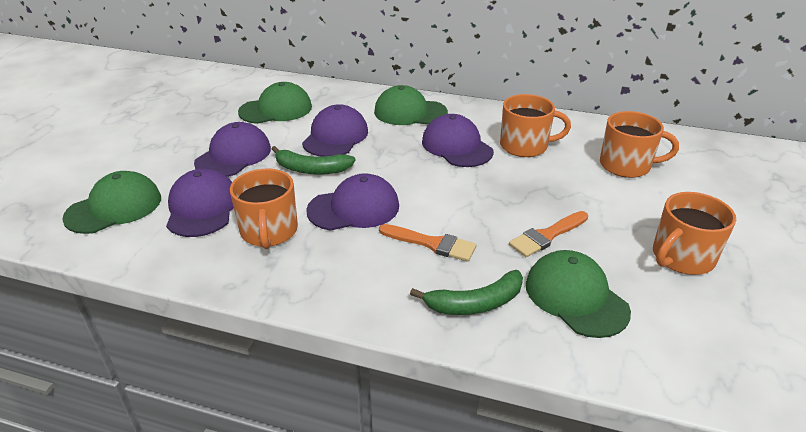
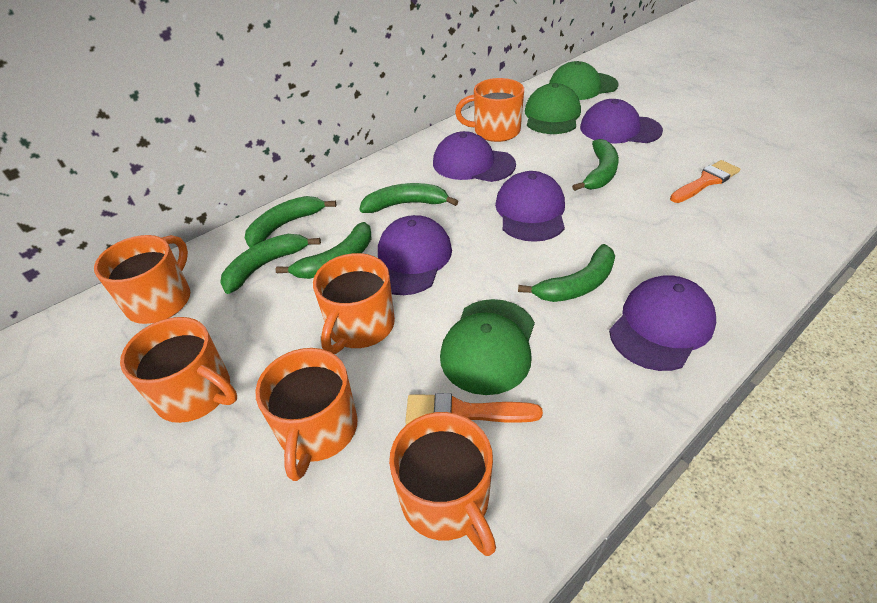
green banana: [272,146,356,175] [410,270,523,315] = 2 -> [220,234,321,294] [245,196,336,248] [276,222,371,279] [359,183,458,213] [518,244,615,302] [572,139,619,191] = 6
green cap: [62,171,161,234] [238,82,312,124] [374,85,448,125] [526,250,631,338] = 4 -> [440,299,535,395] [525,83,581,134] [549,61,619,100] = 3
orange mug: [230,169,298,249] [500,94,571,157] [600,111,679,178] [653,192,736,275] = 4 -> [94,235,190,324] [120,317,237,423] [255,348,358,481] [313,253,395,354] [389,412,496,556] [455,78,524,142] = 6

